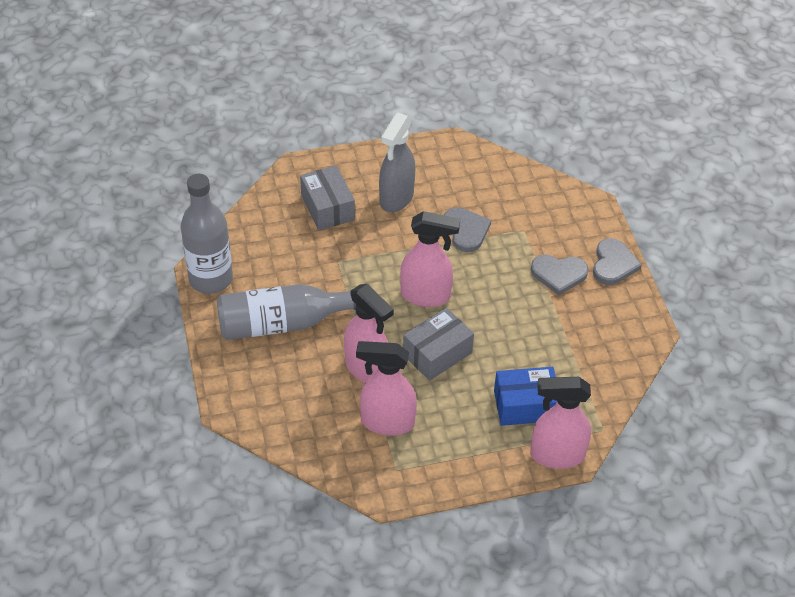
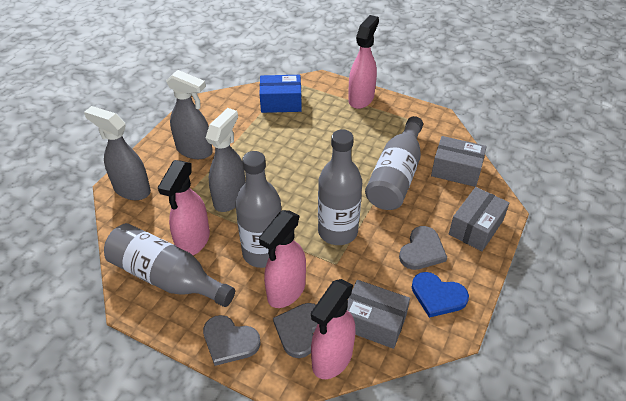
blue heart: none = 0 -> [412,272,469,318] = 1
grey bottle: [181,174,233,294] [217,284,356,340] = 2 -> [104,223,235,307] [235,151,281,268] [318,129,362,245] [365,116,423,210] = 4
grey box: [300,166,355,230] [403,308,474,381] = 2 -> [347,280,410,349] [431,136,487,187] [449,187,509,251] = 3
grey spray bottle: [379,112,415,212] = 1 -> [84,106,151,200] [166,70,213,159] [206,108,245,212] = 3

